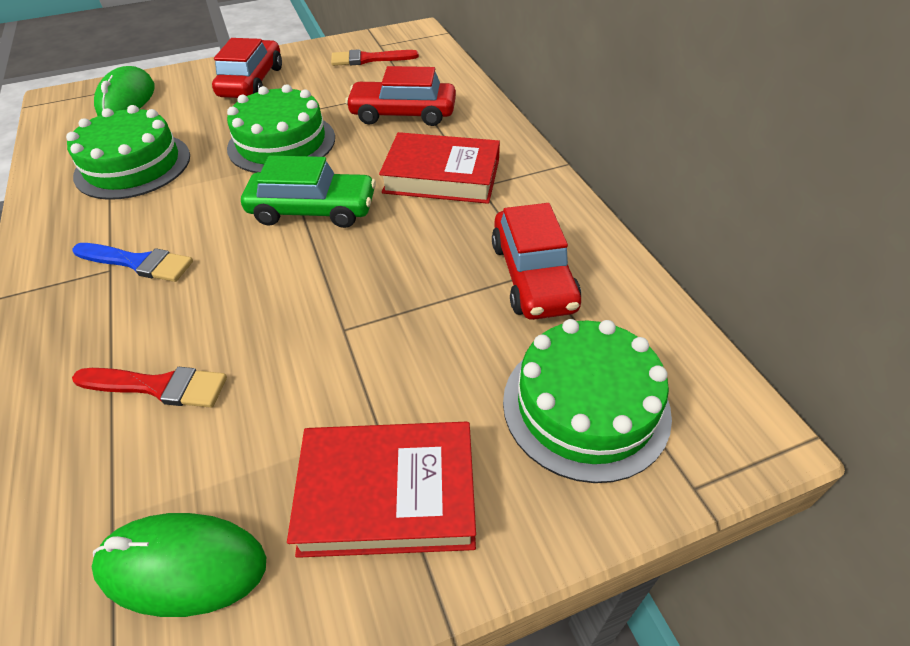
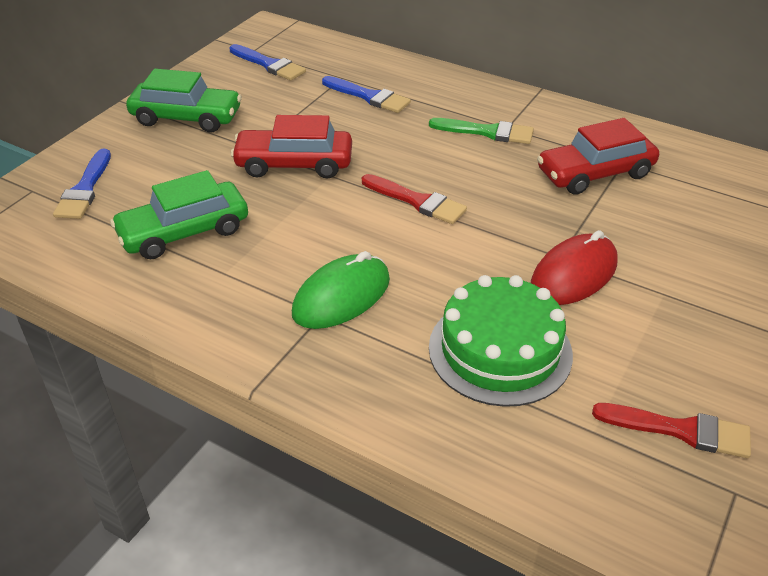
blue brush: [73,243,193,282] = 1 -> [53,149,111,219] [229,44,306,81] [322,76,411,113] = 3
green brush: none = 0 -> [429,118,534,144] = 1
green cake: [66,105,190,200] [227,84,335,173] [503,319,672,483] = 3 -> [429,275,573,407] = 1
green car: [241,156,376,228] = 1 -> [110,170,248,259] [126,69,242,132] = 2
green mouse: [92,513,266,617] [94,66,155,116] = 2 -> [292,251,390,329] = 1
red book: [287,422,476,558] [379,132,500,204] = 2 -> none = 0
red car: [212,38,282,98] [345,66,456,126] [492,203,581,320] = 3 -> [231,115,352,178] [537,118,659,195] = 2
red mouse: none = 0 -> [531,230,617,305] = 1

